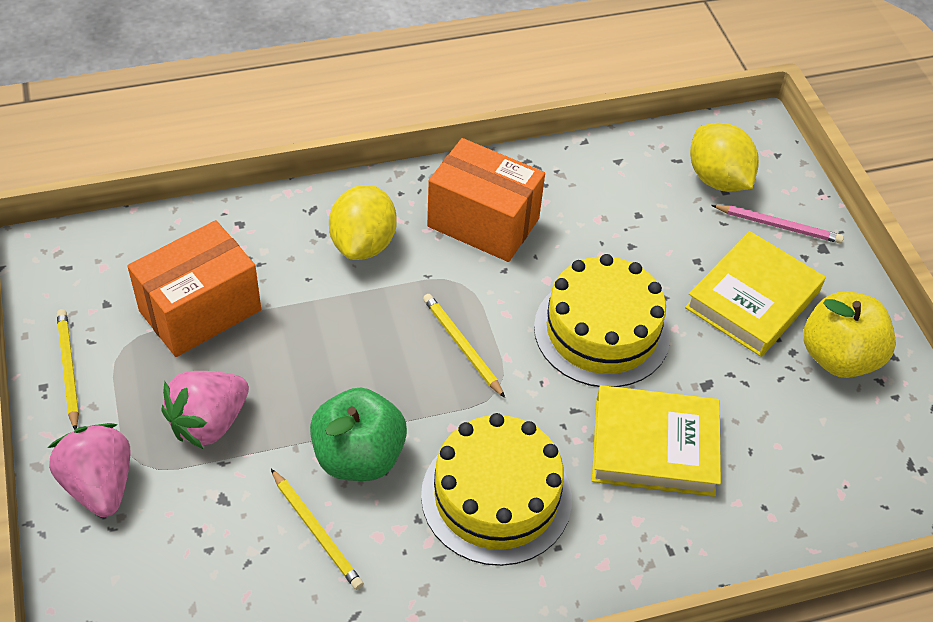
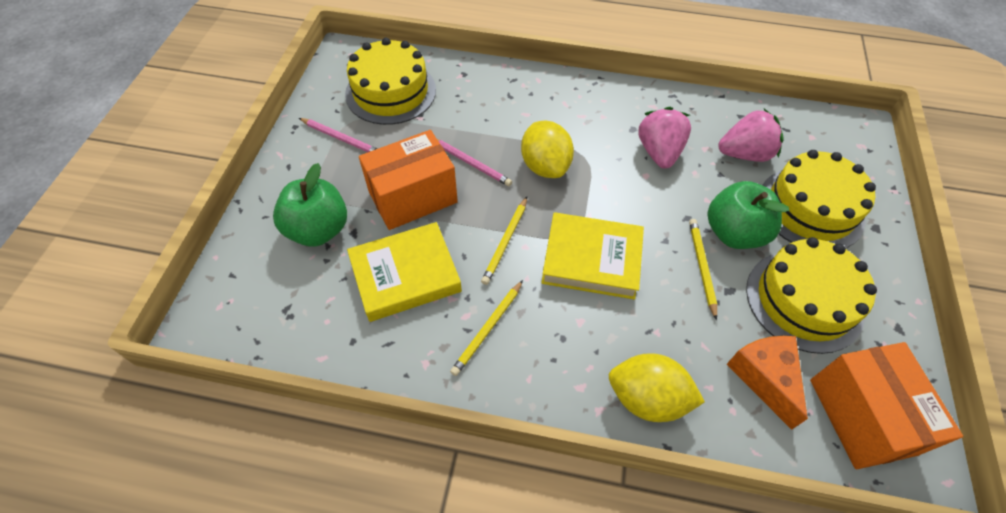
green apple: [310,387,407,481] = 1 -> [273,163,347,247] [707,181,789,249] = 2
orange cheese: none = 0 -> [727,336,808,430] = 1
pink pencil: [711,205,844,244] = 1 -> [299,118,377,152] [437,139,512,186] = 2
yellow apple: [804,291,896,378] = 1 -> none = 0
yellow cake: [421,413,572,566] [534,254,671,387] = 2 -> [345,38,436,125] [746,237,877,354] [762,150,876,249] = 3

